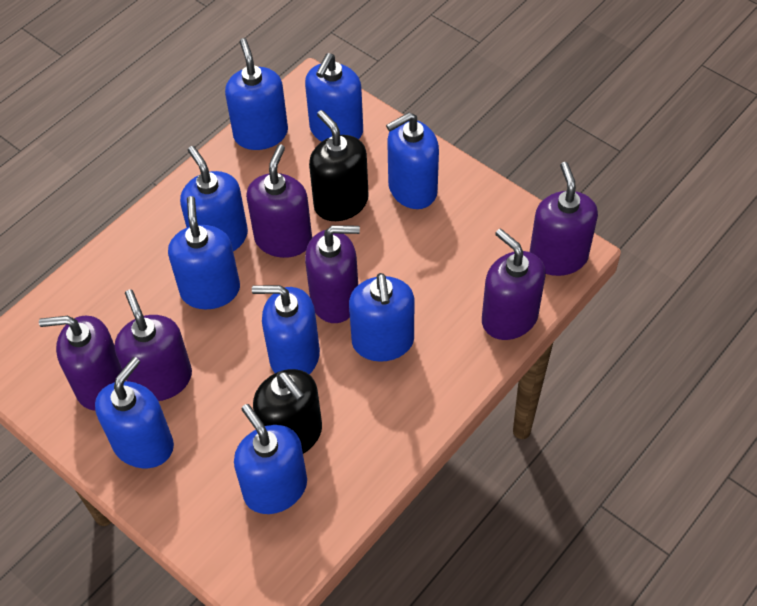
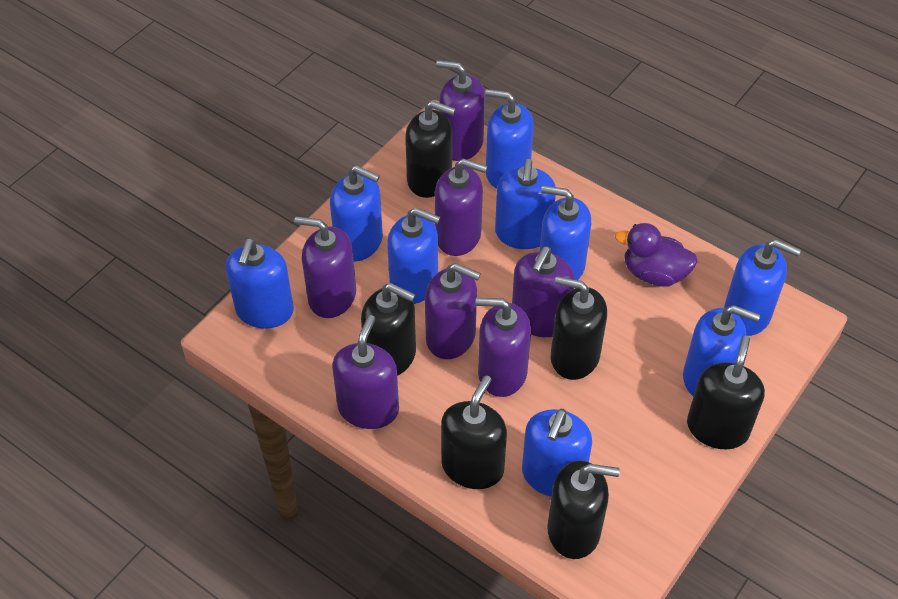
black soap dispenser: [253,369,322,454] [309,110,369,221] = 2 -> [361,283,416,376] [405,101,455,198] [441,375,507,489] [547,461,620,559] [551,276,607,380] [687,336,765,450] = 6
purple duck: none = 0 -> [615,223,698,287] = 1
purple soap dispenser: [39,316,122,410] [115,289,192,401] [246,144,312,258] [305,225,360,323] [482,229,546,340] [530,162,598,276] = 6 -> [294,217,356,318] [332,315,399,429] [425,263,481,359] [435,158,487,256] [436,60,485,161] [476,298,531,397] [512,247,575,337] = 7

